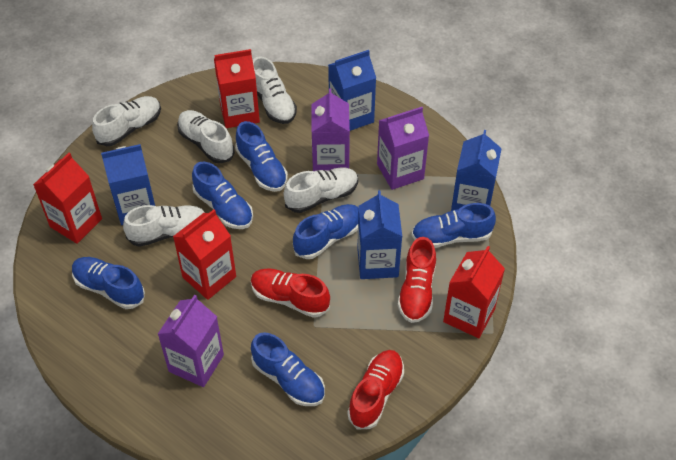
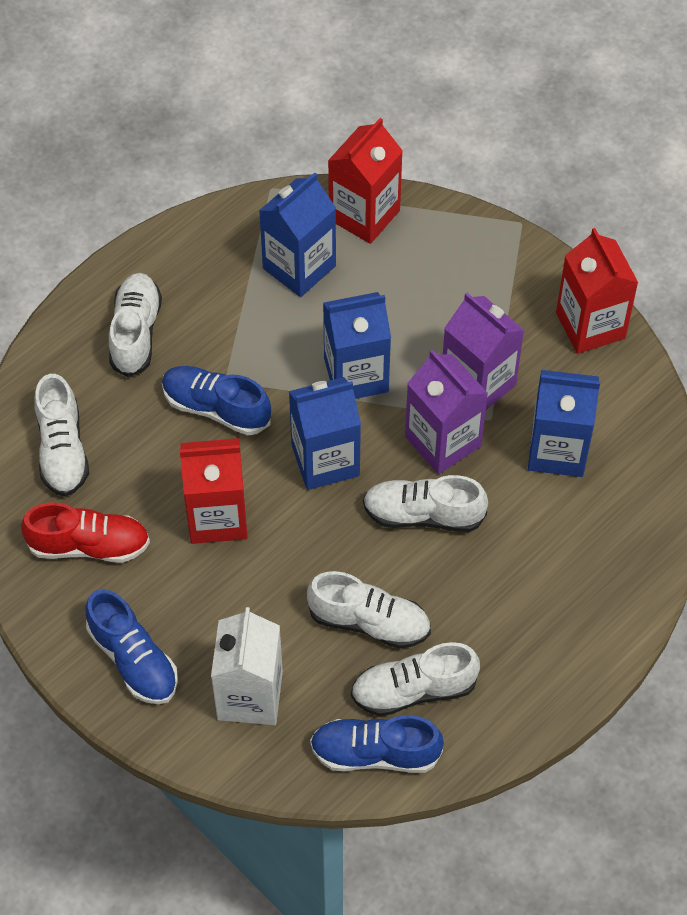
blue shoe: [72,257,145,309] [192,162,253,229] [235,121,288,192] [251,332,325,406] [293,204,358,259] [412,203,496,248] = 6 -> [86,589,178,704] [162,366,271,435] [310,715,444,773] = 3
purple carton: [158,295,224,387] [312,88,350,171] [377,107,429,190] = 3 -> [405,350,488,474] [443,293,524,410] = 2
red carton: [33,153,102,244] [173,210,236,300] [214,49,260,128] [443,246,505,338] = 4 -> [180,438,248,544] [328,118,403,244] [556,228,638,354] = 3
red shoe: [251,268,330,318] [347,350,404,430] [398,237,436,323] = 3 -> [21,502,150,563] = 1
white carton: none = 0 -> [211,607,283,725] = 1

